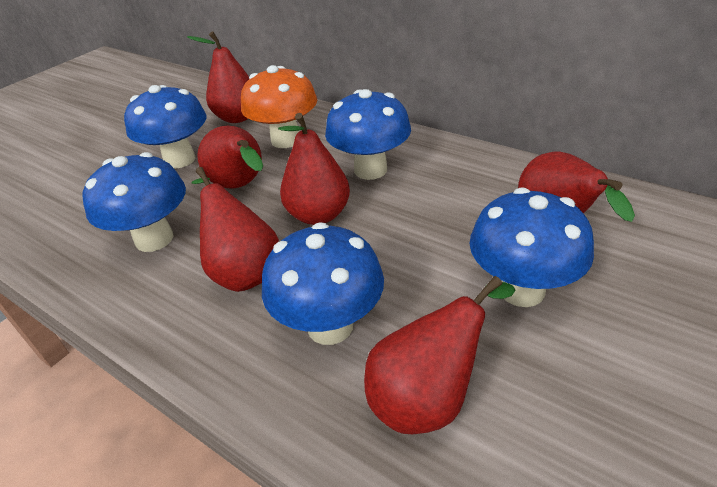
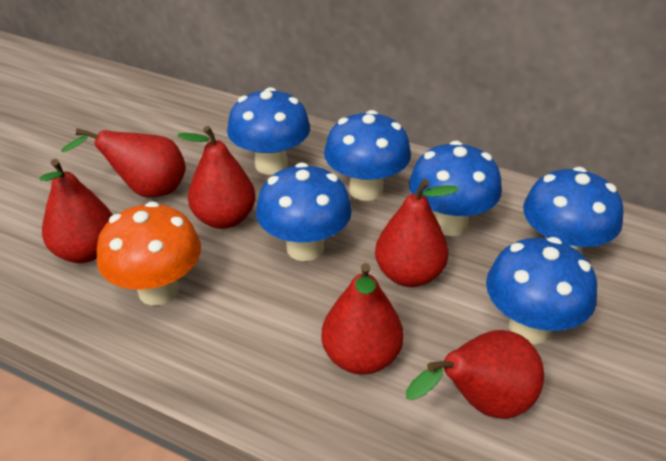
blue mushroom: [82,152,186,252] [124,85,207,169] [262,222,384,345] [325,89,411,180] [469,188,594,307] = 5 -> [227,87,310,175] [256,163,352,261] [324,110,411,201] [409,141,502,236] [486,237,597,344] [523,167,623,254] = 6

